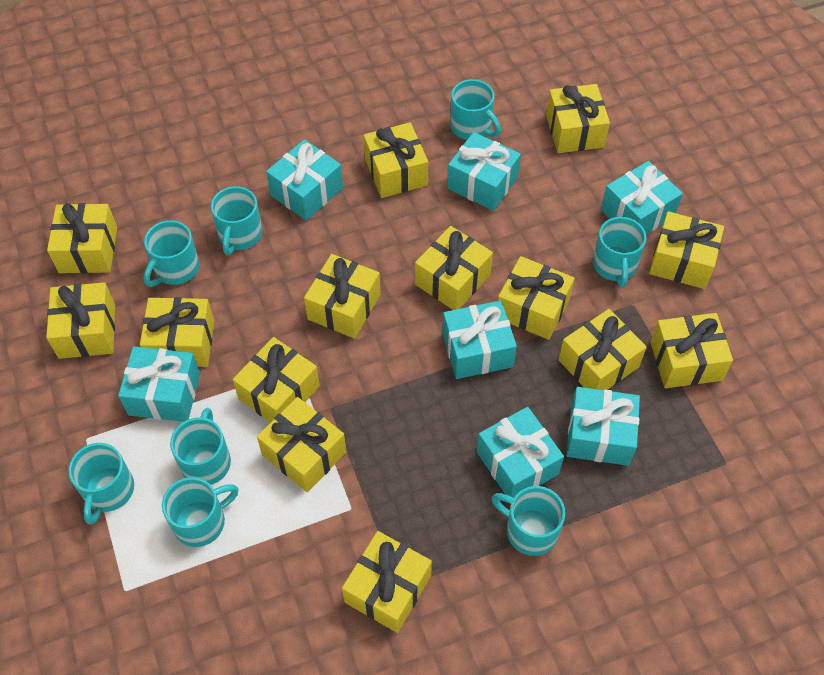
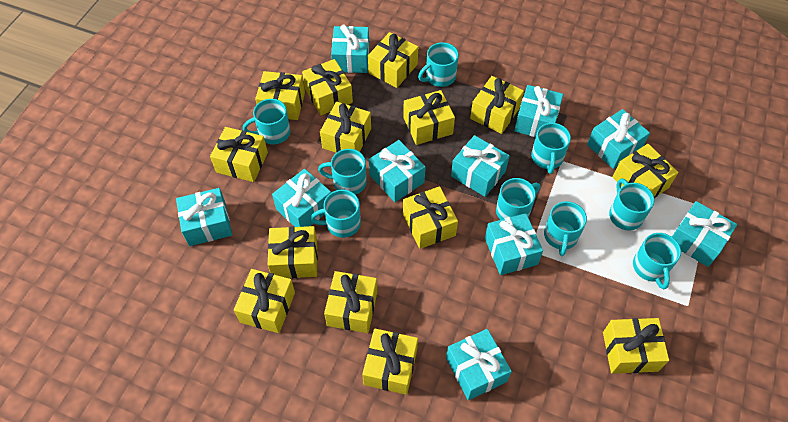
turquoise gift: [118,346,200,422] [266,139,343,221] [442,300,517,379] [447,132,521,211] [477,407,564,498] [566,387,640,466] [601,161,683,234] = 7 -> [176,188,232,246] [272,169,331,227] [331,25,369,73] [369,140,426,202] [446,329,512,400] [451,135,509,197] [485,213,543,275] [514,85,563,137] [587,109,650,169] [672,201,737,267] = 10
turquoise mug: [68,443,134,525] [143,220,199,287] [162,477,239,547] [170,408,231,485] [211,186,262,255] [450,79,501,140] [492,486,565,556] [593,217,646,288] = 8 -> [243,99,291,144] [310,189,361,238] [318,149,367,195] [418,42,459,87] [496,178,540,220] [531,123,571,174] [544,201,587,256] [609,178,654,231] [633,233,681,290] = 9

